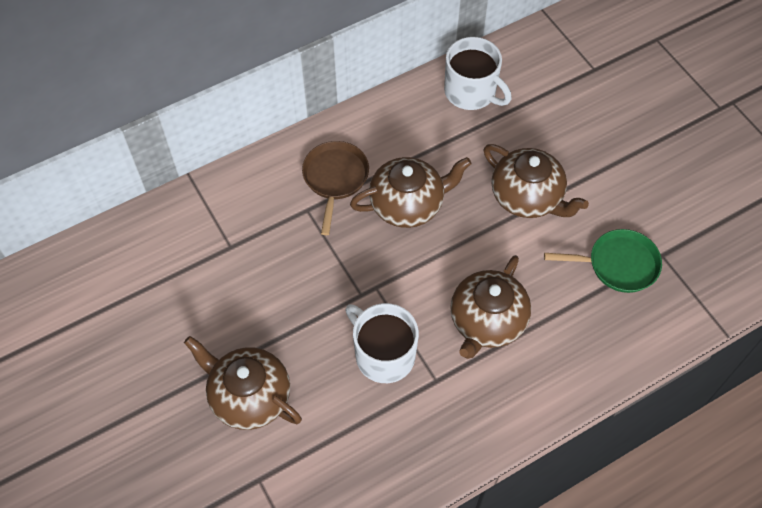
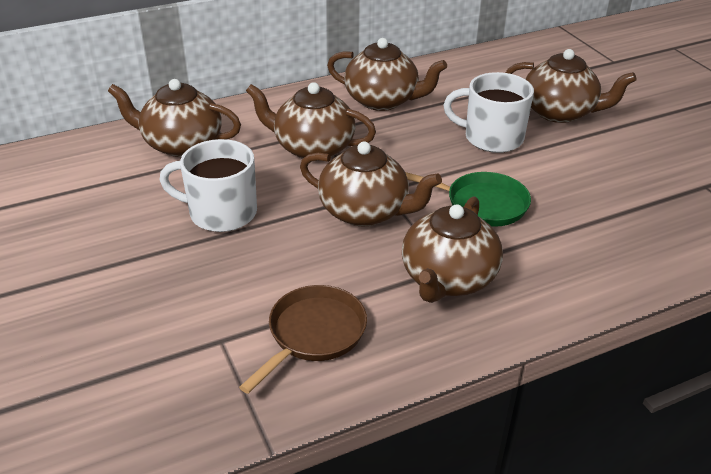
brown teapot: [184,336,302,430] [350,157,472,228] [450,255,531,359] [484,144,589,218] = 4 -> [108,79,241,157] [246,82,376,161] [300,141,442,227] [327,38,447,111] [402,196,503,303] [506,49,637,123] = 6

